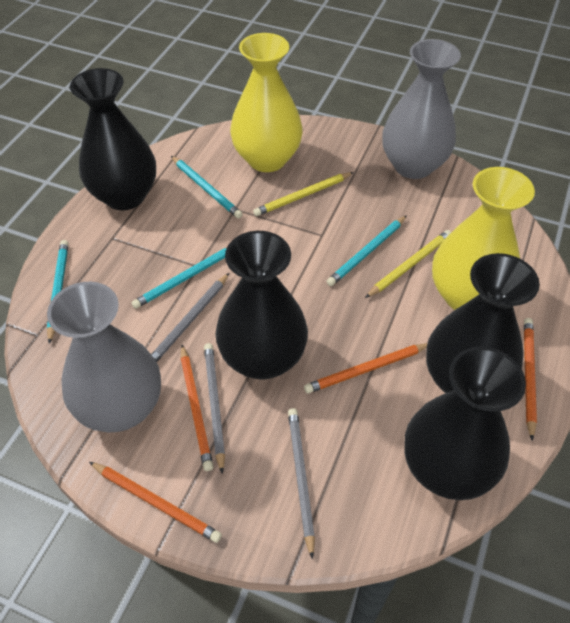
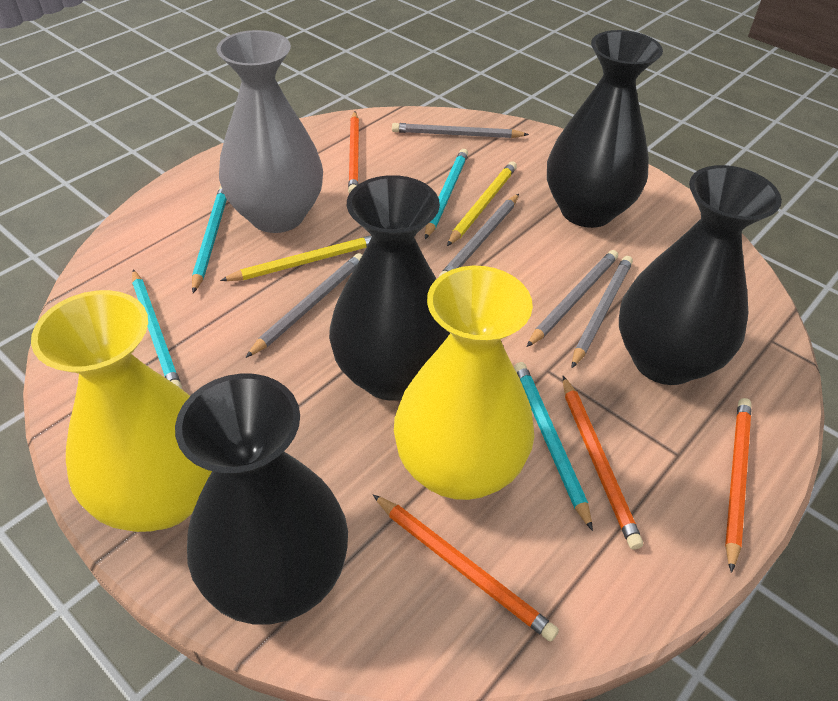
grey pencil: [151,273,229,362] [204,343,225,474] [288,408,315,559] = 3 -> [246,253,362,358] [392,123,529,138] [439,194,519,277] [527,250,618,347] [572,256,633,368] = 5
grey vase: [47,282,161,432] [382,39,461,179] = 2 -> [217,30,323,233] = 1

